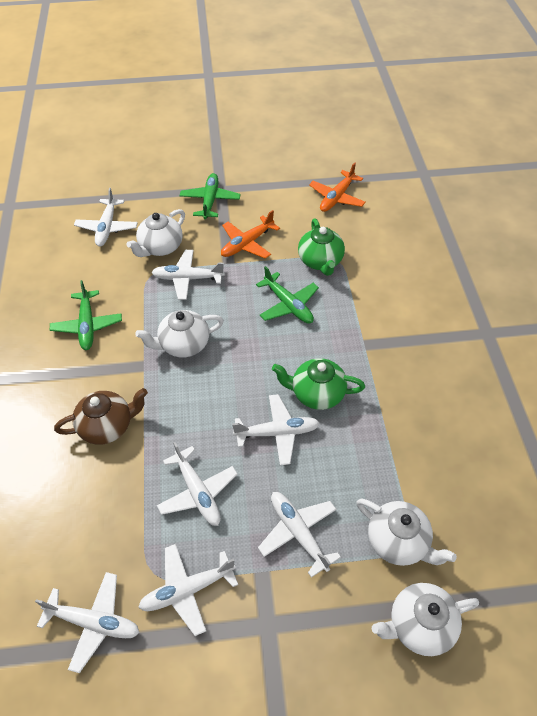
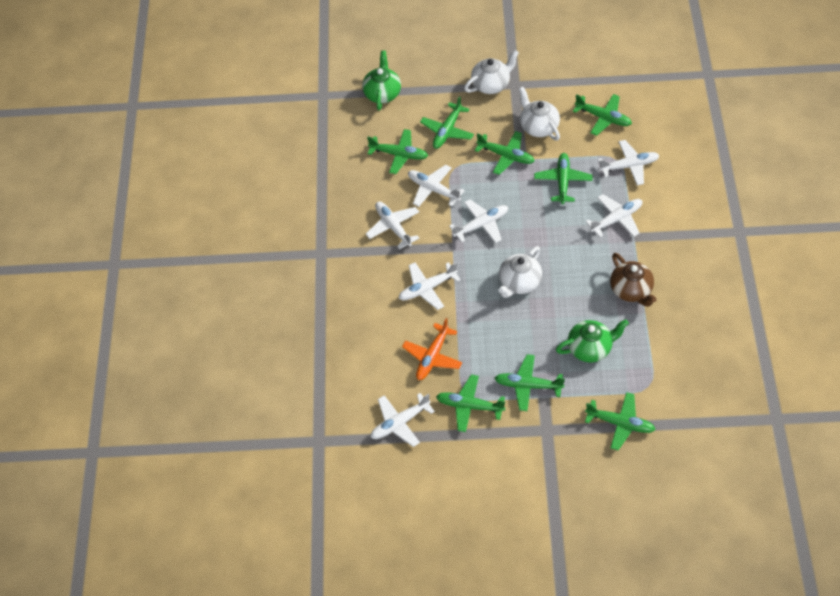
green plane: [50,280,122,350] [180,173,241,219] [256,266,319,324] = 3 -> [367,129,428,174] [420,96,474,149] [436,374,505,432] [475,131,534,175] [495,354,565,411] [534,153,593,204] [573,94,632,136] [585,392,656,450] = 8
orange plane: [221,210,280,259] [309,162,366,212] = 2 -> [402,318,462,380] = 1
white teapot: [127,209,185,257] [135,310,224,357] [357,499,457,566] [372,583,479,656] = 4 -> [464,50,519,94] [498,246,542,298] [519,87,560,141] = 3

